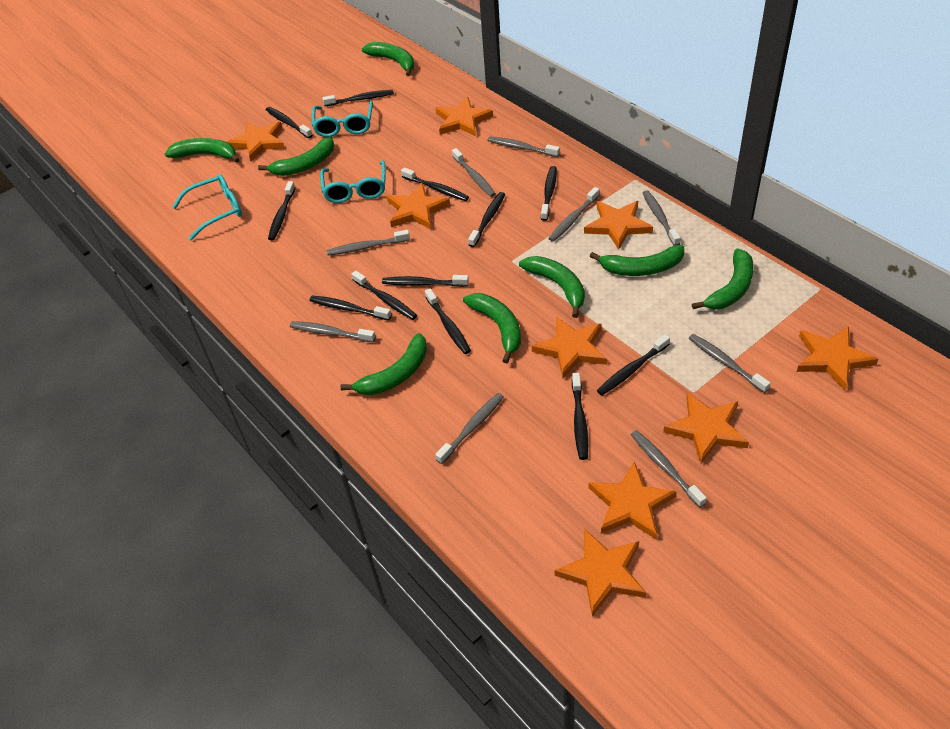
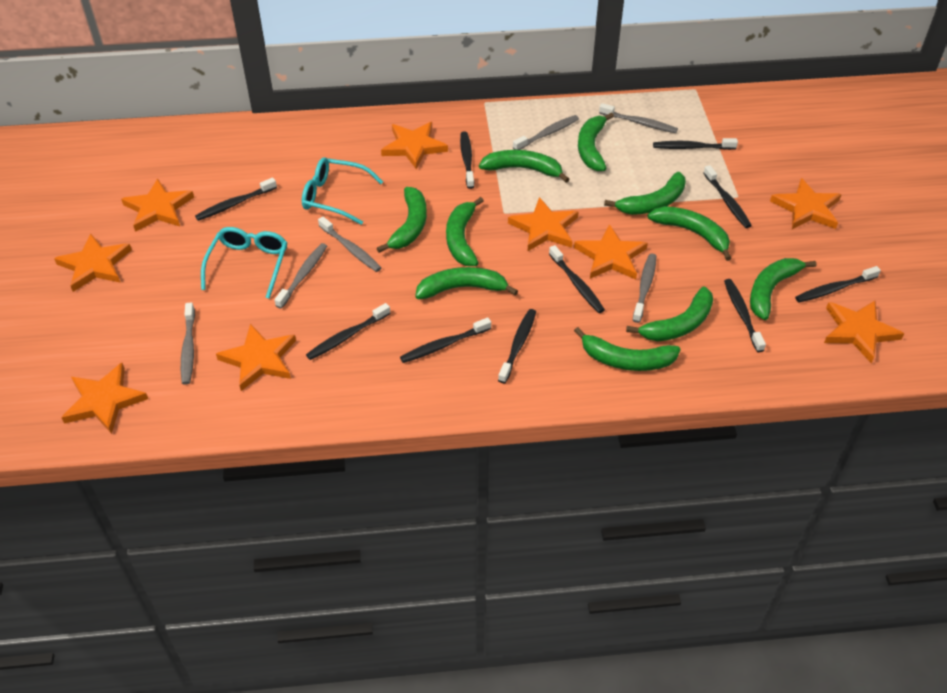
black toothbrush: [266,107,312,138] [268,181,295,241] [309,295,391,320] [322,90,394,106] [351,271,417,320] [382,275,469,287] [401,168,469,201] [425,289,471,354] [468,192,505,247] [541,166,557,221] [572,373,588,460] [597,334,670,395] = 12 -> [195,178,277,221] [306,303,391,360] [400,318,491,363] [460,131,474,189] [498,309,536,383] [549,245,605,313] [653,138,738,150] [703,165,752,228] [724,279,766,352] [795,266,881,302] = 10
green banana: [165,138,240,163] [258,137,334,176] [340,333,427,395] [362,42,414,76] [463,293,521,363] [519,256,585,318] [590,245,684,276] [692,249,754,310] = 8 -> [377,187,427,253] [415,267,518,299] [446,197,484,266] [479,150,570,183] [574,327,681,371] [578,112,614,171] [604,172,686,215] [626,286,713,341] [647,206,731,261] [750,258,817,320] = 10
grey toothbrush: [290,321,376,342] [327,230,410,256] [435,393,504,464] [452,148,496,197] [487,137,560,157] [548,187,600,242] [631,430,707,508] [643,190,681,245] [689,334,771,393] = 9 -> [181,302,195,385] [274,243,327,309] [318,216,381,272] [513,115,579,150] [599,103,678,133] [633,254,656,323] = 6
turquoise glasses: [172,174,242,240] [312,100,373,137] [320,161,386,203] = 3 -> [201,227,288,299] [302,157,383,225] = 2

